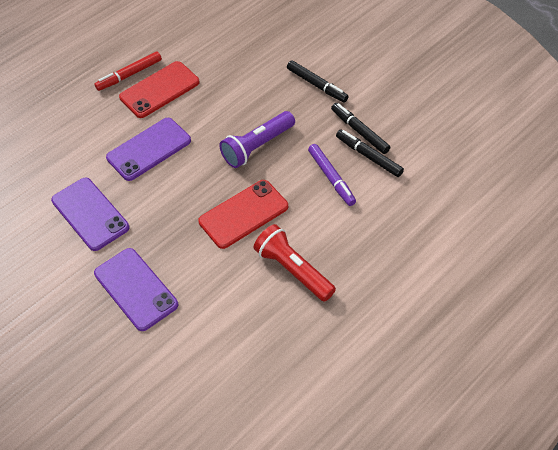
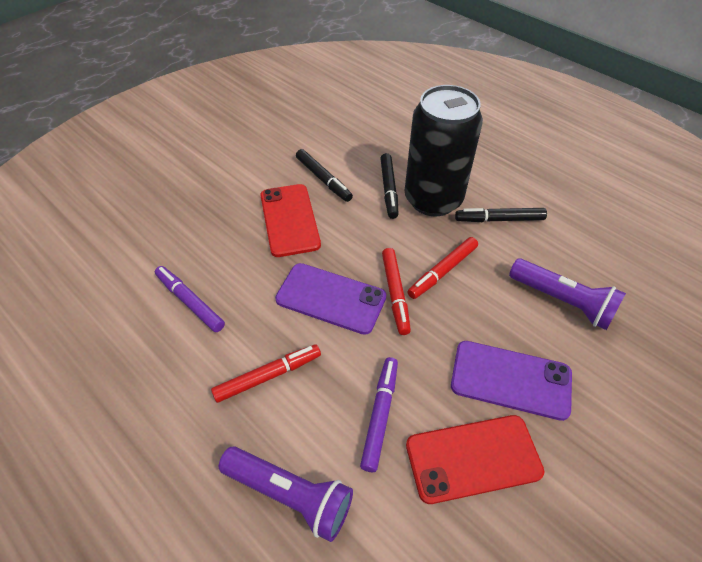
black can: none = 0 -> [405,85,483,216] = 1
purple flashlight: [219,111,295,168] = 1 -> [219,446,353,542] [509,258,626,330] = 2
purple marker: [308,144,356,206] = 1 -> [155,266,225,332] [360,357,398,472] = 2
purple phone: [51,178,129,251] [94,248,178,331] [106,118,191,181] = 3 -> [275,263,386,335] [451,341,572,421] = 2
red flashlight: [253,224,336,302] = 1 -> none = 0
red marker: [95,52,162,91] = 1 -> [211,344,321,403] [382,248,411,335] [407,237,478,299] = 3

